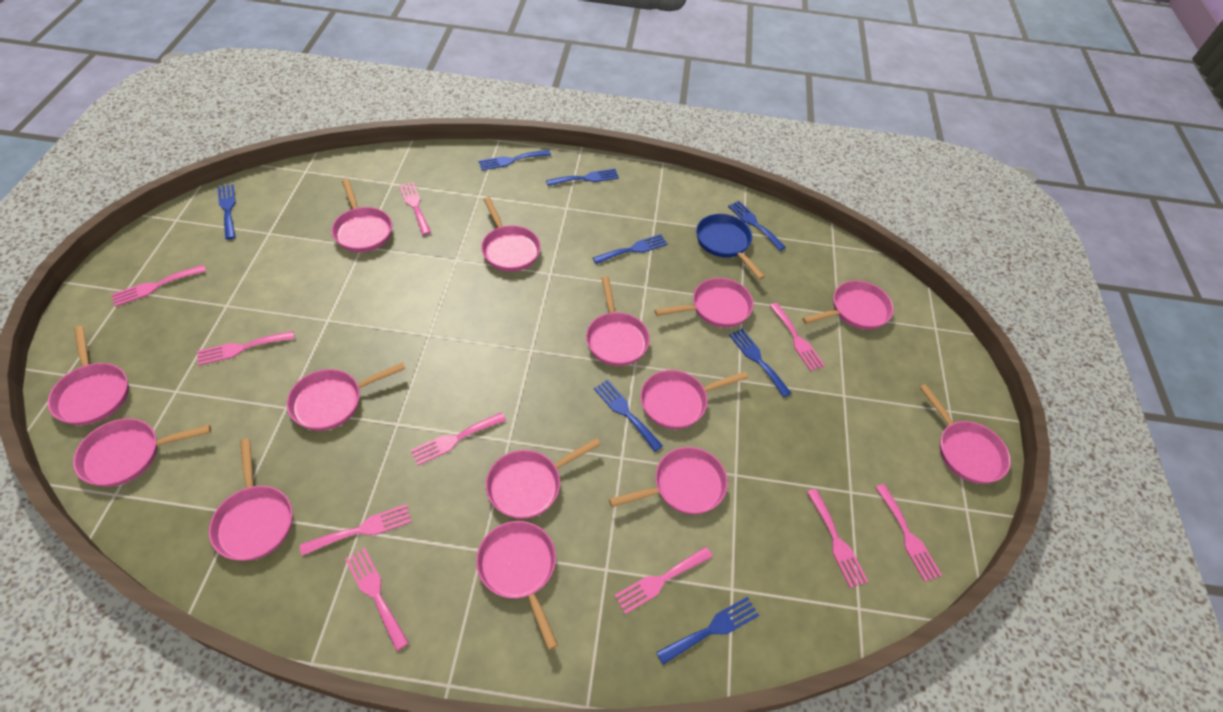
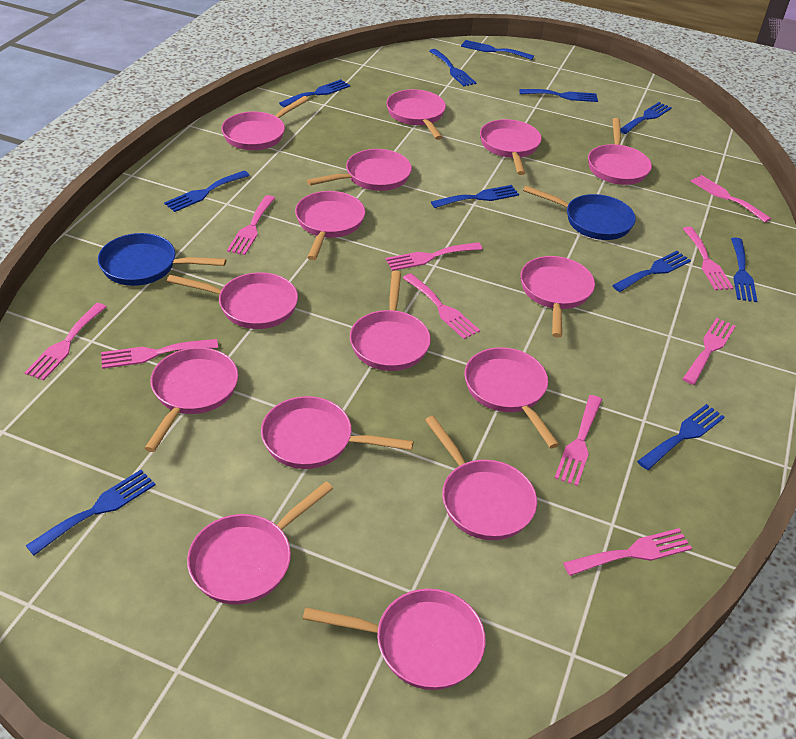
blue fork: [217,184,236,240] [479,150,551,170] [546,169,619,186] [593,234,668,264] [594,380,663,452] [656,597,759,665] [728,201,786,251] [729,329,791,397] = 8 -> [26,470,155,555] [164,171,250,212] [279,79,350,107] [430,49,476,86] [431,185,519,208] [461,40,534,60] [519,89,598,102] [612,251,691,292] [620,102,672,134] [637,404,725,470] [731,238,757,302] = 11
blue pan: [696,214,765,280] = 1 -> [98,233,226,286] [523,186,636,240] = 2
pink pan: [48,326,129,425] [73,418,211,487] [209,438,292,561] [287,362,405,431] [332,179,392,252] [476,521,558,650] [481,197,541,272] [486,438,601,519] [586,276,650,366] [609,447,728,514] [640,370,748,429] [654,278,754,327] [802,280,894,330] [919,384,1011,484] = 14 -> [144,347,238,452] [167,272,298,329] [187,482,333,605] [221,96,309,150] [261,396,414,469] [295,191,365,260] [303,589,486,690] [307,149,412,191] [350,271,431,371] [386,89,446,140] [425,416,537,540] [464,347,560,448] [480,119,542,175] [520,256,595,338] [588,118,652,185] = 15

